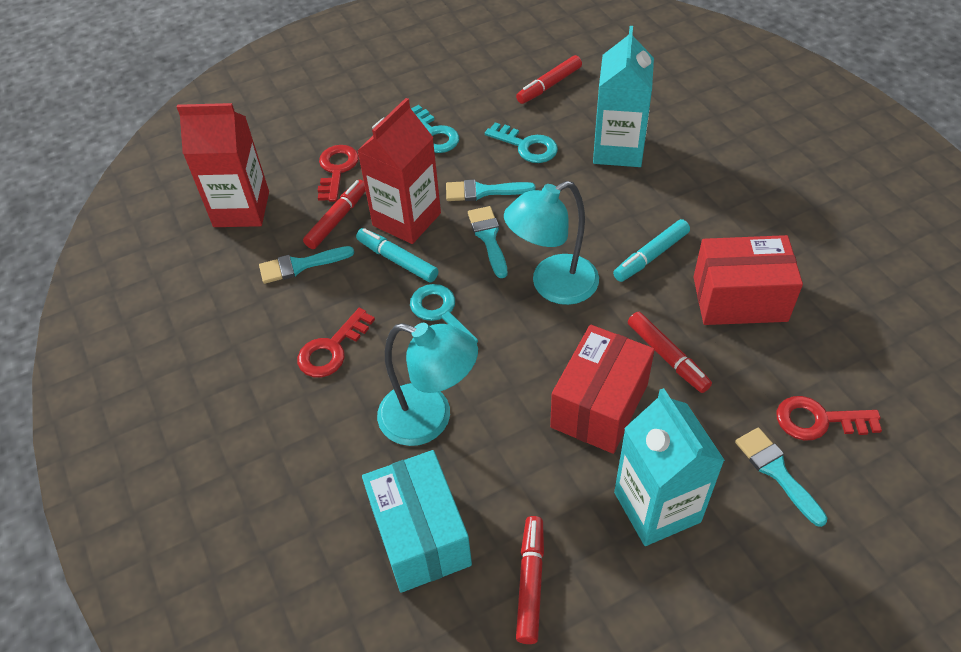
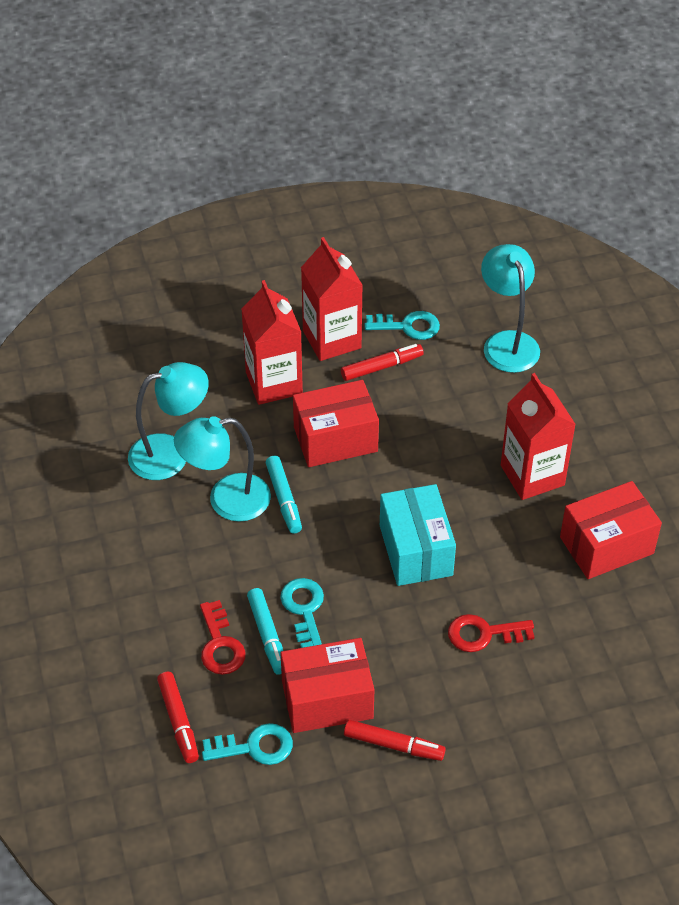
red box: [550,325,655,454] [693,235,803,325] = 2 -> [280,638,375,733] [293,380,379,467] [560,481,662,579] = 3
red carton: [177,103,269,227] [357,98,441,244] = 2 -> [241,280,303,405] [301,237,363,361] [501,373,576,500] = 3
red key: [297,308,375,378] [318,145,359,202] [776,396,882,441] = 3 -> [200,600,246,675] [448,614,534,652] = 2
red marker: [303,180,366,249] [516,55,582,104] [516,516,544,644] [628,312,712,393] = 4 -> [157,672,199,763] [341,344,424,381] [344,720,446,761] = 3
turquoise brush: [259,246,354,284] [446,179,536,201] [468,206,507,278] [735,428,827,527] = 4 -> none = 0
turquoise carton: [593,26,654,167] [614,388,725,546] = 2 -> none = 0
turquoise lamp: [377,323,478,446] [504,181,599,305] = 2 -> [128,362,209,480] [174,416,271,522] [481,244,540,373] = 3

